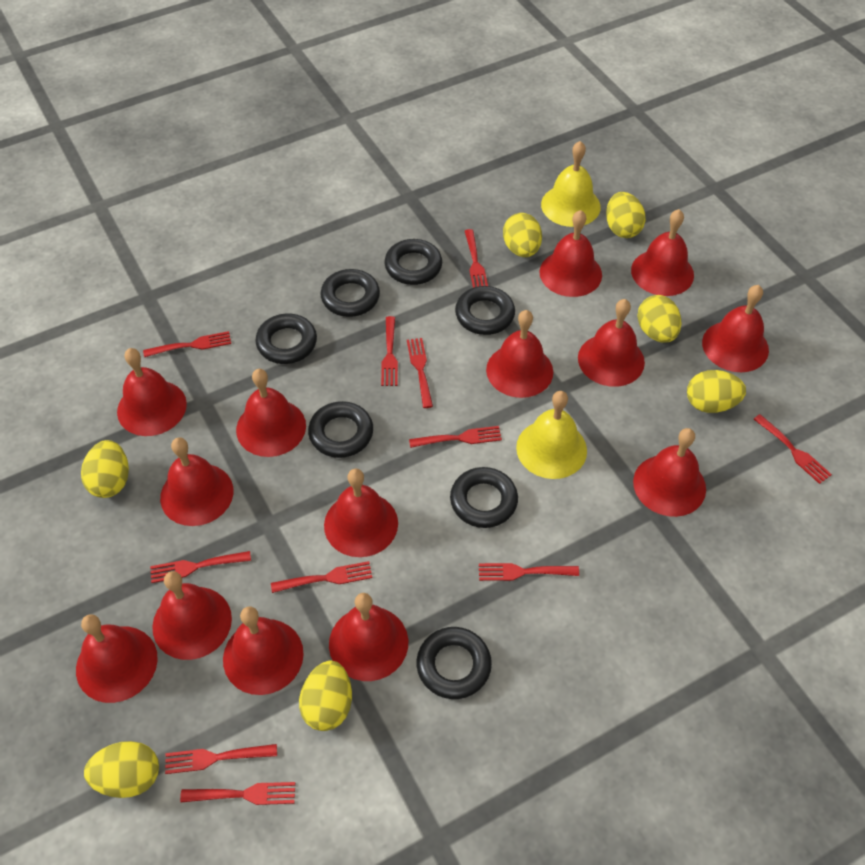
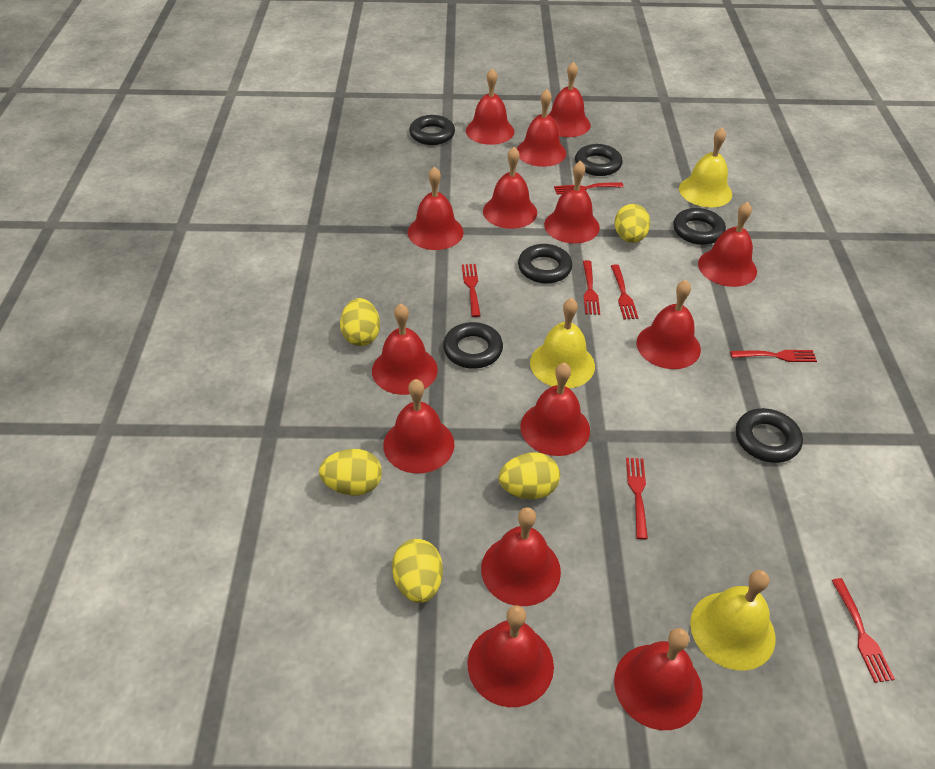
black ring: [255,314,317,364] [308,401,373,458] [321,269,380,317] [384,239,442,285] [416,627,492,699] [450,467,518,528] [455,286,515,335] = 7 -> [409,115,455,145] [443,322,503,369] [518,244,572,284] [575,144,623,176] [673,208,726,245] [736,408,803,463] = 6
red fork: [143,331,231,357] [150,551,251,583] [165,744,277,774] [180,782,295,805] [271,561,372,593] [381,316,398,386] [407,338,433,408] [409,426,502,448] [465,229,488,288] [479,563,579,581] [754,414,832,484] = 11 -> [462,264,481,317] [554,182,623,195] [583,260,600,315] [611,264,638,319] [626,458,648,540] [730,350,817,362] [831,578,895,683] = 7
yellow bell: [516,391,587,479] [541,141,601,227] = 2 -> [530,298,595,388] [679,127,732,207] [690,570,776,671] = 3
yellow egg: [81,440,129,498] [84,741,159,798] [299,661,352,731] [503,213,542,257] [606,192,646,238] [637,295,681,343] [687,370,746,413] = 7 -> [319,449,382,495] [340,298,380,346] [392,539,443,603] [499,452,560,499] [614,204,650,243] = 5

